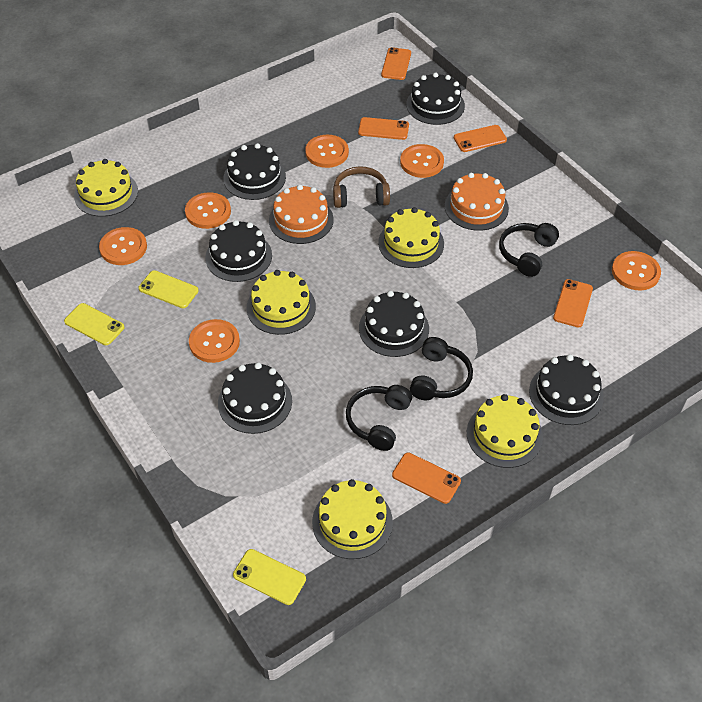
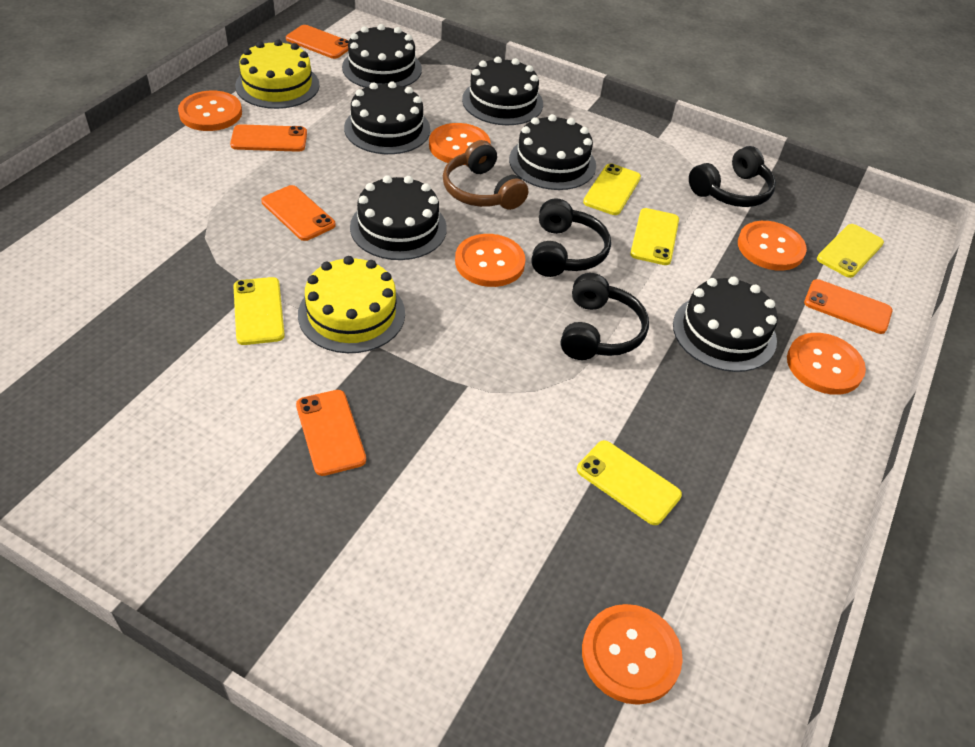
orange cake: [269,185,334,244] [445,173,509,231] = 2 -> none = 0
yellow cake: [74,159,138,217] [247,270,316,335] [312,479,393,559] [378,207,444,268] [467,394,543,468] = 5 -> [235,40,319,109] [298,256,405,353] = 2
yellow phone: [64,303,125,345] [139,270,198,308] [233,549,306,605] = 3 -> [233,277,285,345] [577,440,682,525] [583,163,641,215] [630,208,679,265] [817,224,884,278] = 5

